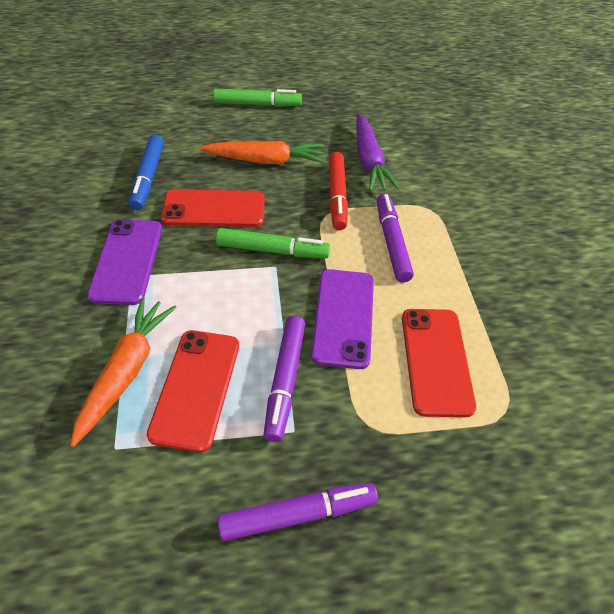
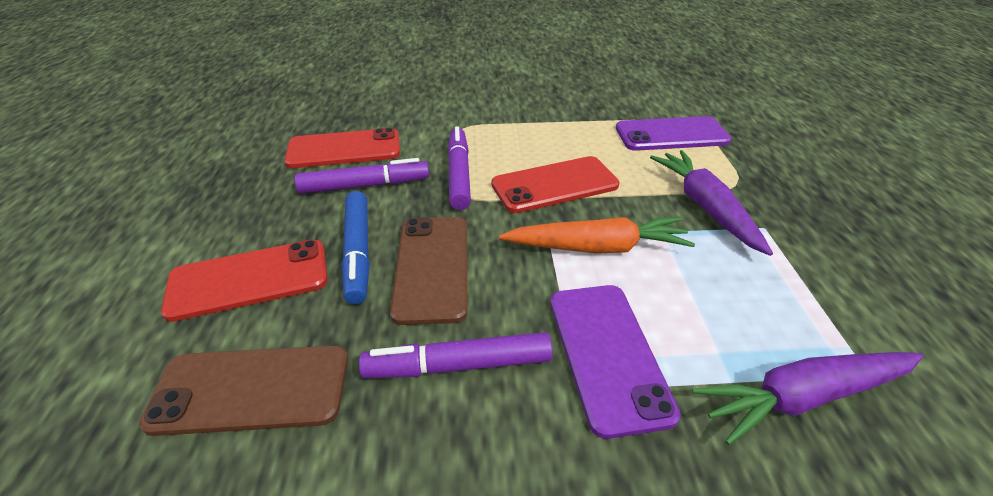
brown phone: none = 0 -> [139,346,348,436] [390,217,468,325] = 2
green marker: [213,89,302,107] [216,228,330,258] = 2 -> none = 0
orange carrot: [70,297,177,447] [199,141,324,164] = 2 -> [499,217,695,254] = 1
purple carrot: [356,113,399,191] = 1 -> [650,150,773,256] [692,352,923,445] = 2
red marker: [329,152,348,230] = 1 -> none = 0

